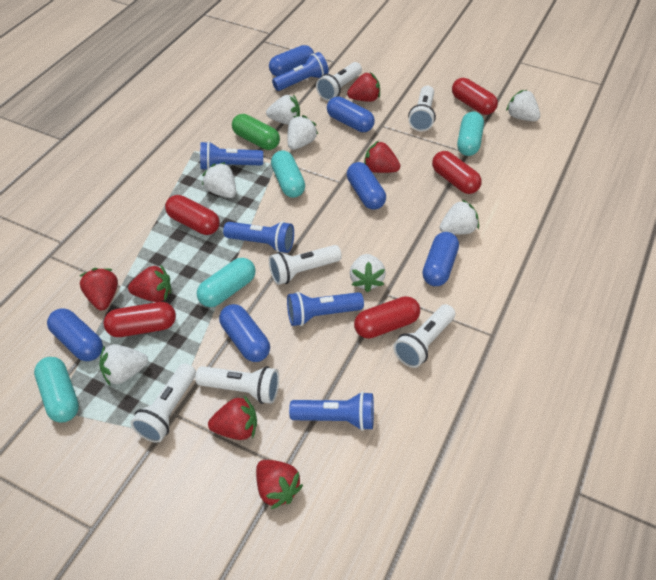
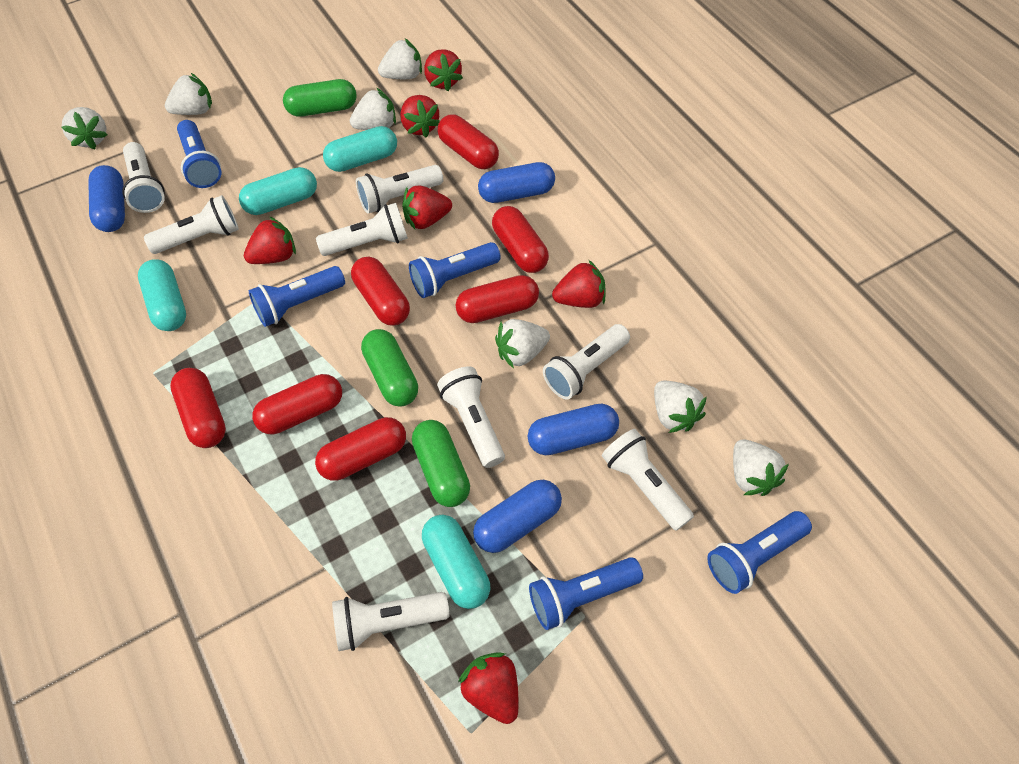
blue capsule: [47,308,103,361] [219,304,270,362] [269,45,314,76] [327,97,375,132] [347,162,386,210] [422,232,459,286] = 6 -> [88,165,125,232] [473,480,562,553] [478,162,555,203] [528,404,619,455] = 4
green capsule: [232,114,280,150] = 1 -> [283,79,356,117] [361,329,418,407] [412,420,470,507] = 3
red capsule: [104,302,176,337] [165,195,220,235] [354,296,420,339] [432,151,482,194] [452,78,498,115] = 5 -> [170,368,226,448] [252,374,342,434] [315,417,406,481] [351,257,410,326] [438,114,499,169] [455,275,539,323] [492,206,549,273] = 7
white flashlight: [130,363,196,443] [195,366,279,404] [269,245,342,285] [316,62,362,101] [393,304,455,368] [408,86,436,131] = 6 -> [122,142,165,213] [144,195,239,254] [316,203,408,256] [332,592,450,651] [356,165,443,214] [437,366,505,468] [543,324,630,400] [602,429,694,531] = 8

